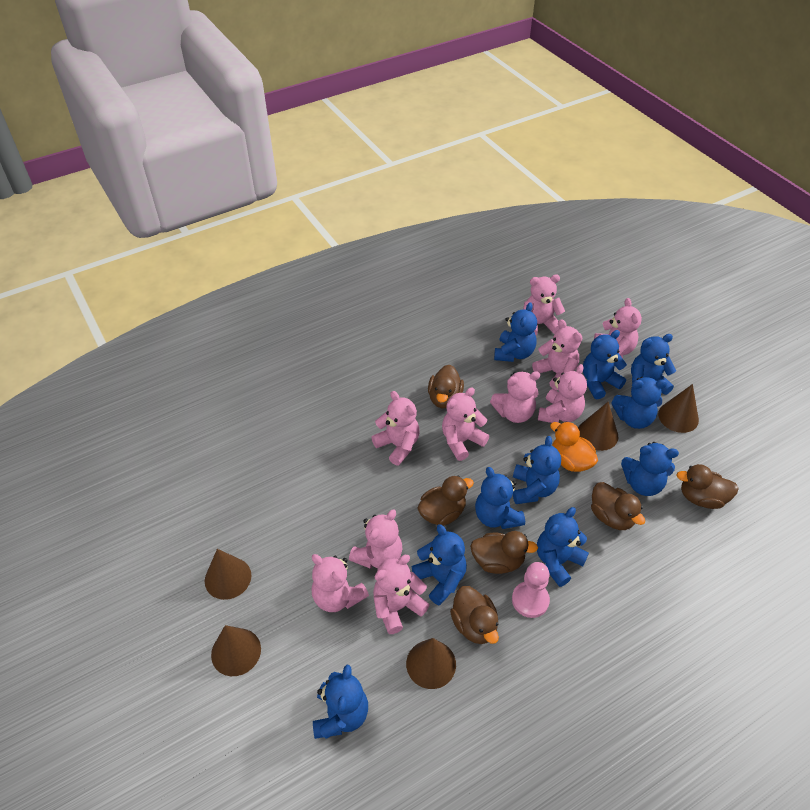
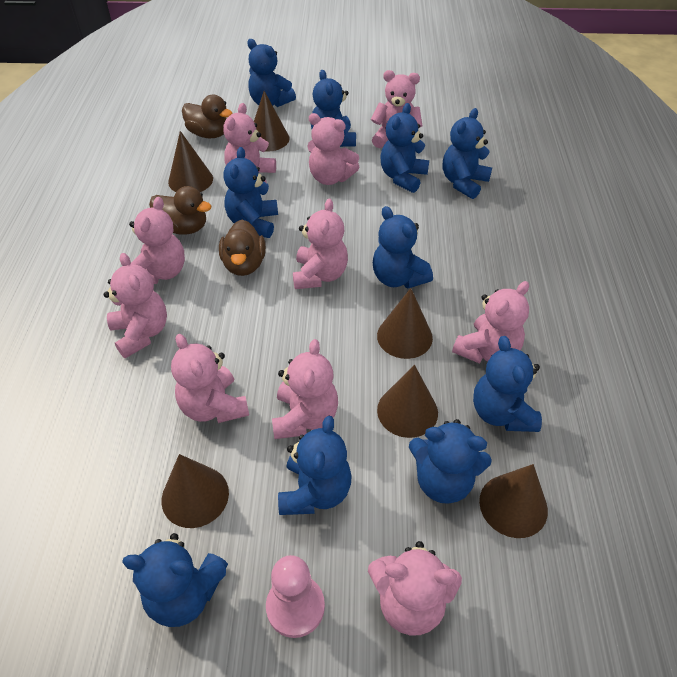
brown cone: [205,549,251,600] [211,625,261,676] [406,638,456,689] [578,402,618,451] [658,384,699,433] = 5 -> [162,454,229,528] [168,131,213,192] [254,91,290,152] [377,288,433,359] [377,365,438,438] [479,464,548,538] = 6
brown duck: [417,476,474,526] [428,365,464,408] [450,586,499,644] [470,531,538,574] [591,482,645,530] [677,464,739,509] = 6 -> [149,186,212,235] [182,95,233,138] [219,220,266,276] = 3
orange duck: [550,421,598,472] = 1 -> none = 0

